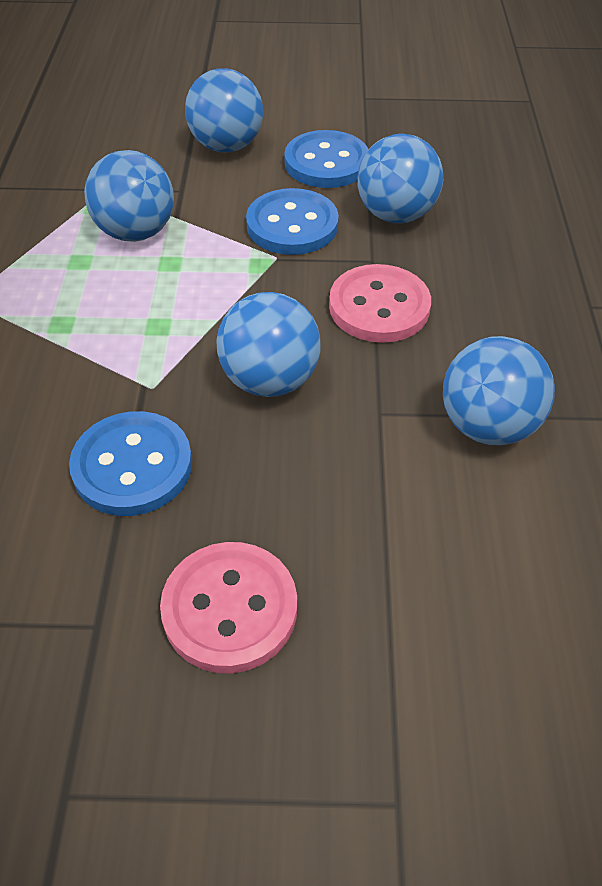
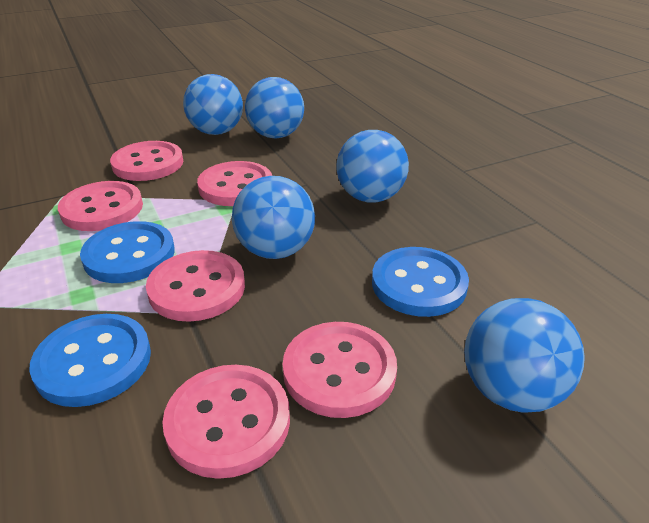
pink button: [160,542,297,673] [329,264,431,343] = 2 -> [58,181,143,231] [110,141,183,181] [146,250,245,322] [162,365,290,479] [197,161,272,206] [283,322,397,418] = 6

